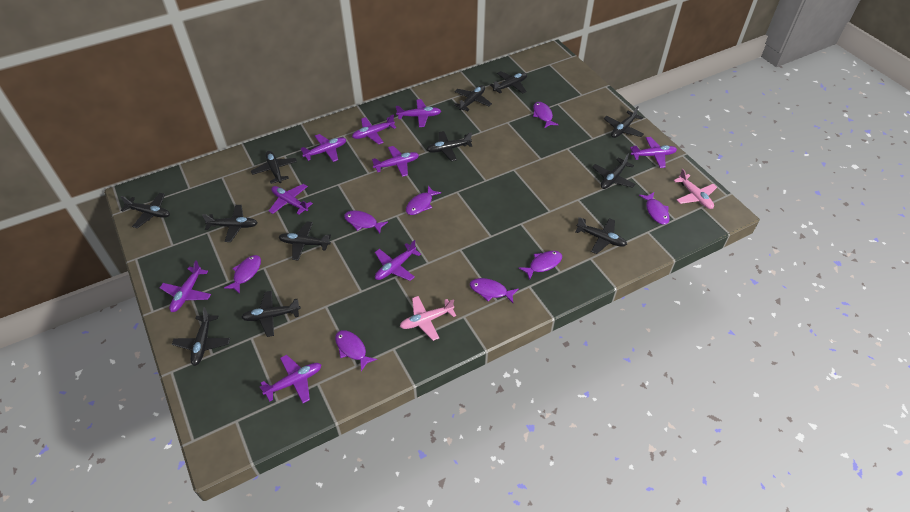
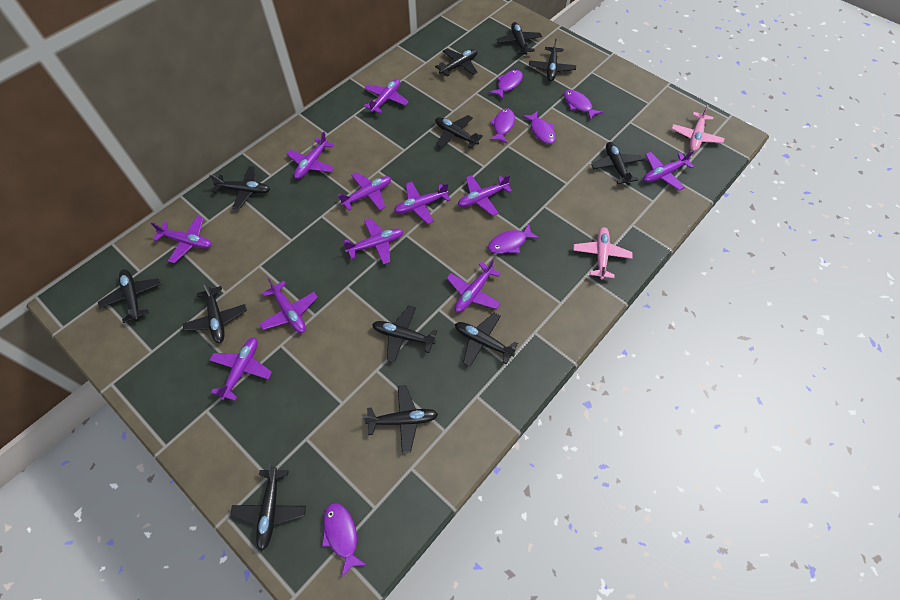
purple fish: [224,255,261,294] [335,330,377,371] [344,211,388,234] [406,186,441,215] [470,278,518,303] [519,251,562,280] [533,102,559,128] [639,192,670,224] = 8 -> [322,503,366,578] [488,224,539,254] [489,70,523,99] [489,109,515,143] [522,111,556,144] [564,90,603,120] = 6
purple plane: [160,260,211,312] [260,355,321,403] [269,184,313,215] [301,134,346,162] [352,114,396,144] [372,146,419,177] [375,240,421,281] [396,99,441,127] [630,137,677,168] = 9 -> [151,216,212,263] [210,337,272,401] [259,278,318,333] [287,131,335,179] [337,172,391,210] [343,218,404,265] [364,79,409,113] [394,182,451,224] [447,259,501,313] [458,175,512,216] [643,150,694,191] = 11

